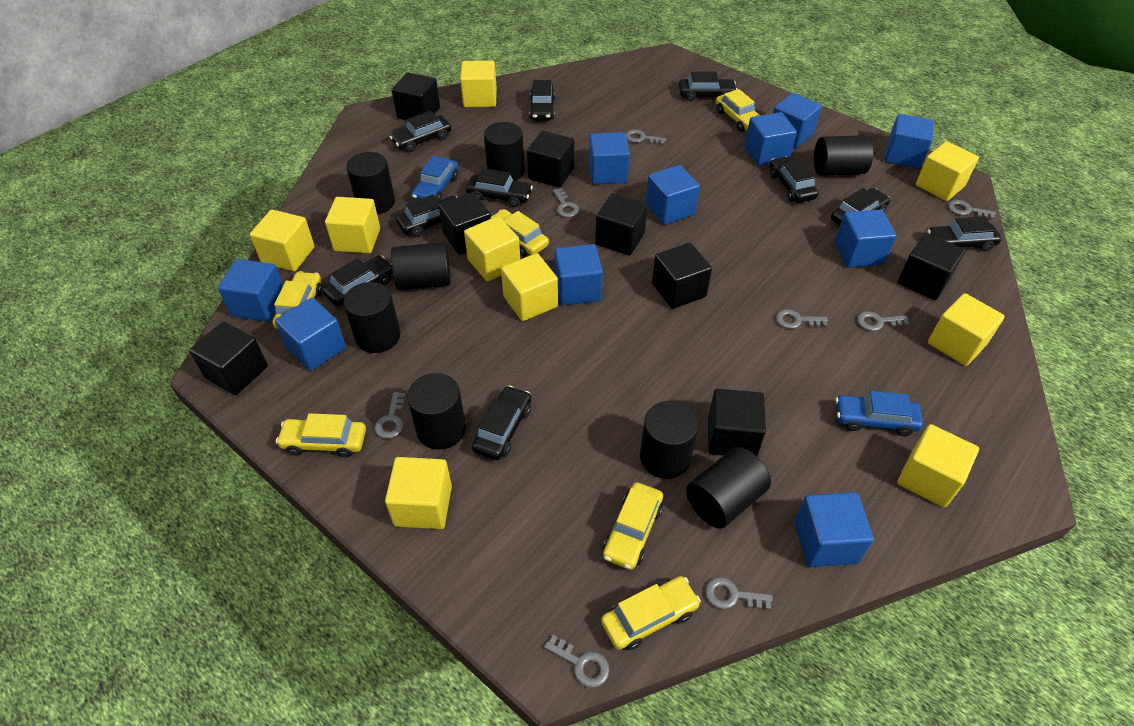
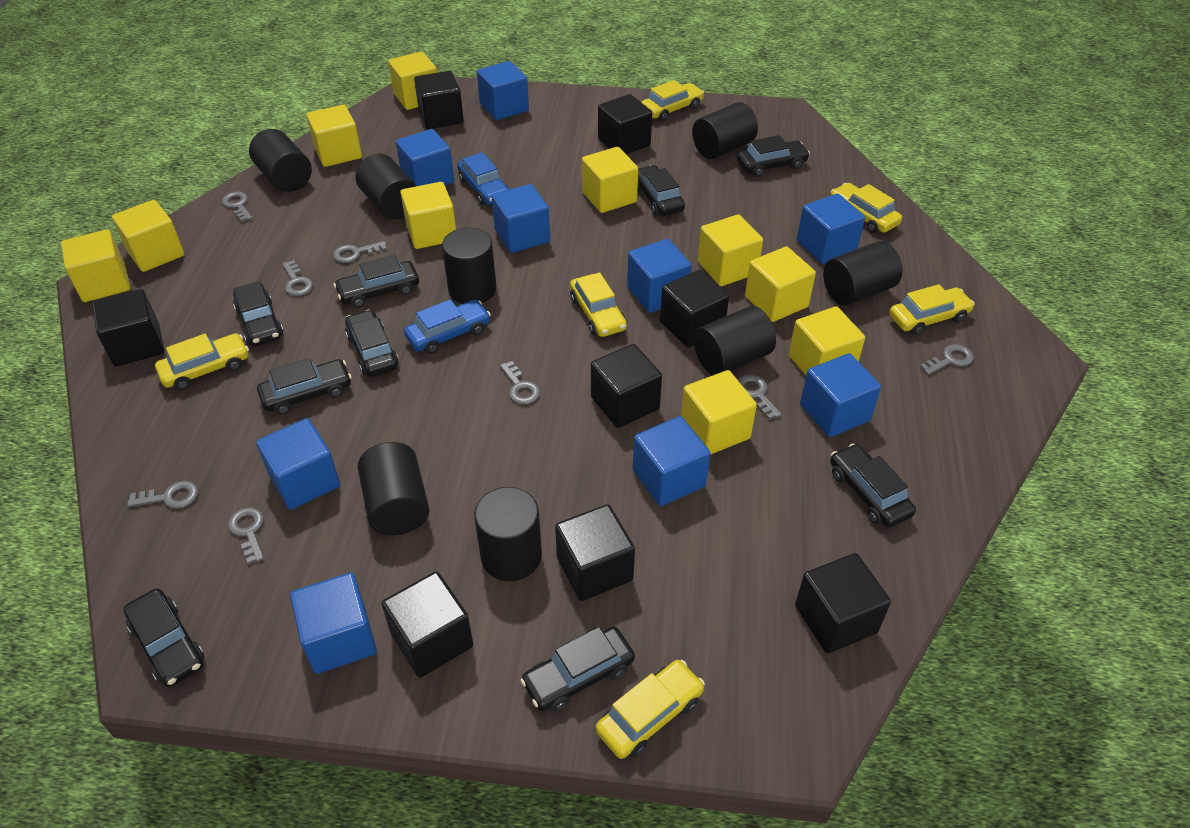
black car: [322,255,393,306] [390,111,451,152] [396,195,457,237] [466,168,533,207] [472,385,531,460] [529,80,555,120] [679,72,737,101] [770,156,819,203] [831,188,890,225] [927,216,1001,252] = 10 -> [123,588,204,687] [233,281,284,346] [257,358,352,415] [334,255,419,308] [345,309,399,377] [520,627,635,712] [638,165,685,216] [737,135,810,177] [830,443,916,528] = 9
blue cube: [218,259,283,322] [275,298,346,371] [554,244,603,305] [589,132,630,184] [645,165,700,225] [744,112,797,166] [773,93,822,149] [795,492,874,567] [835,210,897,268] [885,114,934,169] = 10 -> [256,418,340,510] [290,573,377,674] [396,129,454,186] [477,61,529,120] [492,184,550,253] [627,239,692,313] [633,416,711,506] [797,194,865,264] [800,353,881,437] = 9
yellow cube: [250,210,315,271] [325,197,380,253] [385,457,452,529] [460,61,497,108] [464,216,520,282] [501,253,558,321] [897,424,979,508] [916,141,979,201] [928,293,1005,366] = 9 -> [61,229,130,302] [112,200,185,272] [306,105,362,167] [388,51,437,110] [400,182,456,249] [582,147,638,213] [681,370,757,455] [698,214,763,286] [745,246,816,322] [789,306,865,375] = 10

